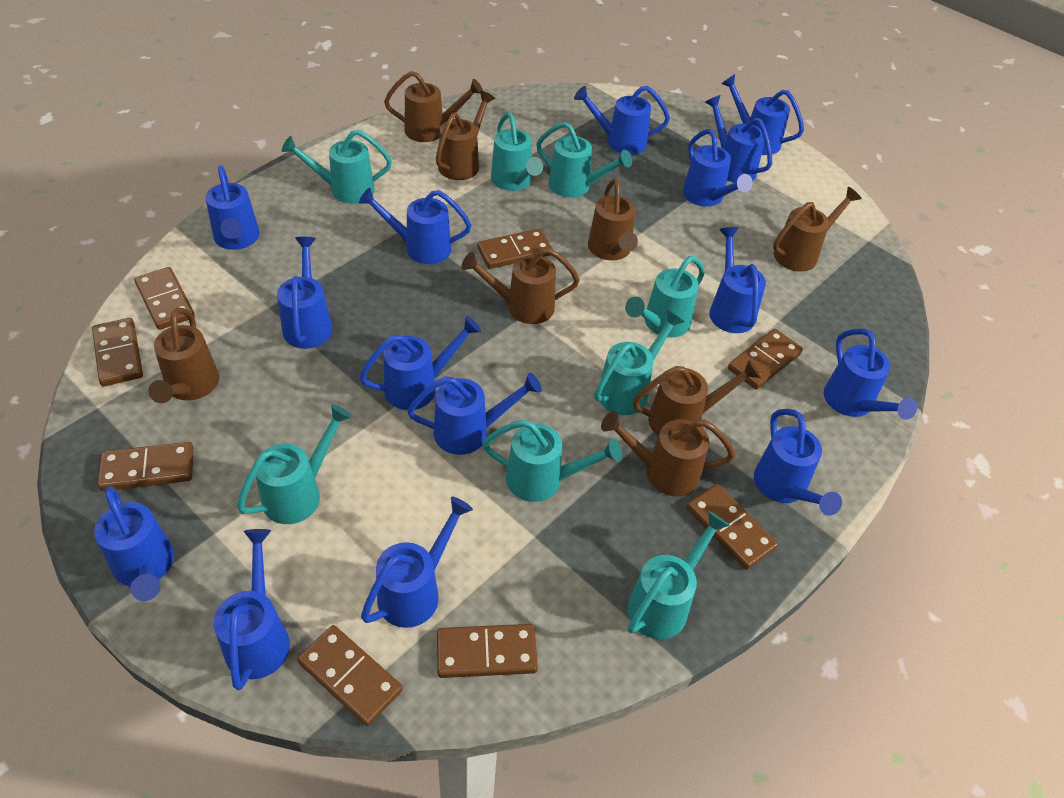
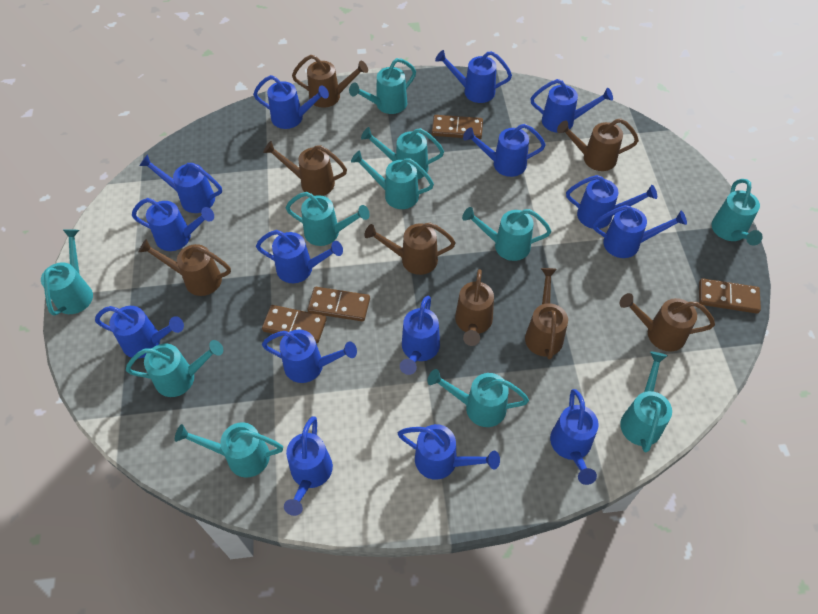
brown domino: [92,318,143,386] [97,442,194,491] [134,267,195,330] [297,625,403,726] [437,624,538,678] [477,229,553,269] [686,484,778,570] [728,329,803,389] = 8 -> [262,305,327,343] [307,287,370,322] [432,115,483,139] [699,278,761,314] = 4
turquoise watering can: [237,404,352,524] [282,130,392,204] [483,420,622,502] [491,112,543,191] [536,122,632,197] [595,310,685,415] [625,256,705,337] [627,511,730,639] = 8 -> [41,229,93,316] [126,340,223,397] [175,422,283,477] [286,192,370,246] [349,58,416,114] [351,150,434,209] [361,127,444,179] [427,369,529,427] [462,207,551,261] [620,352,672,452] [712,179,763,246] = 11

